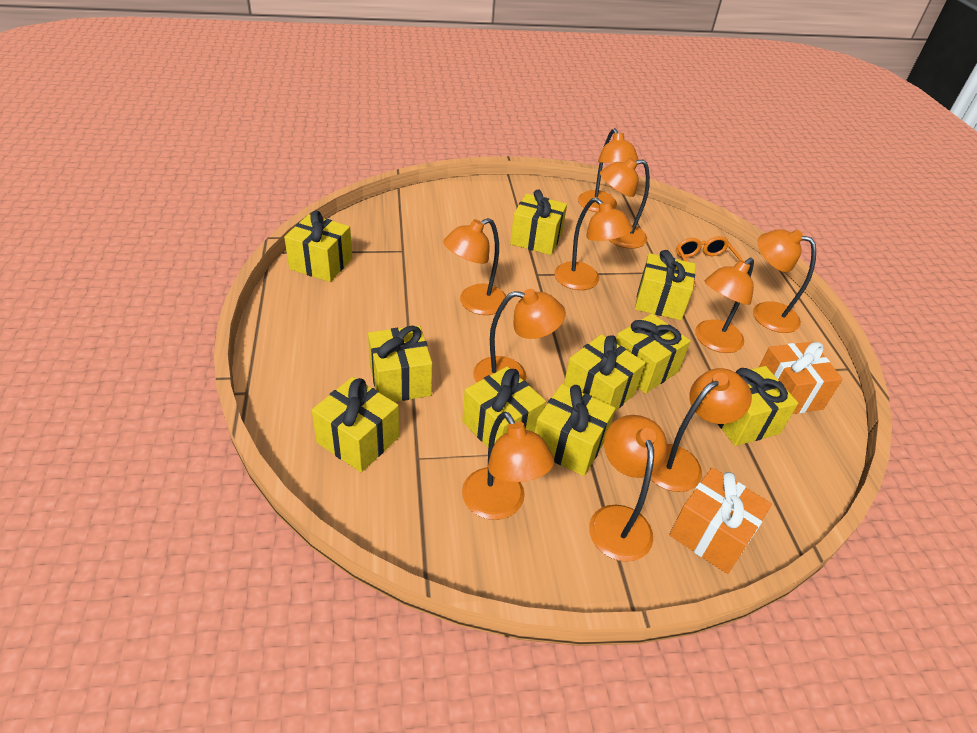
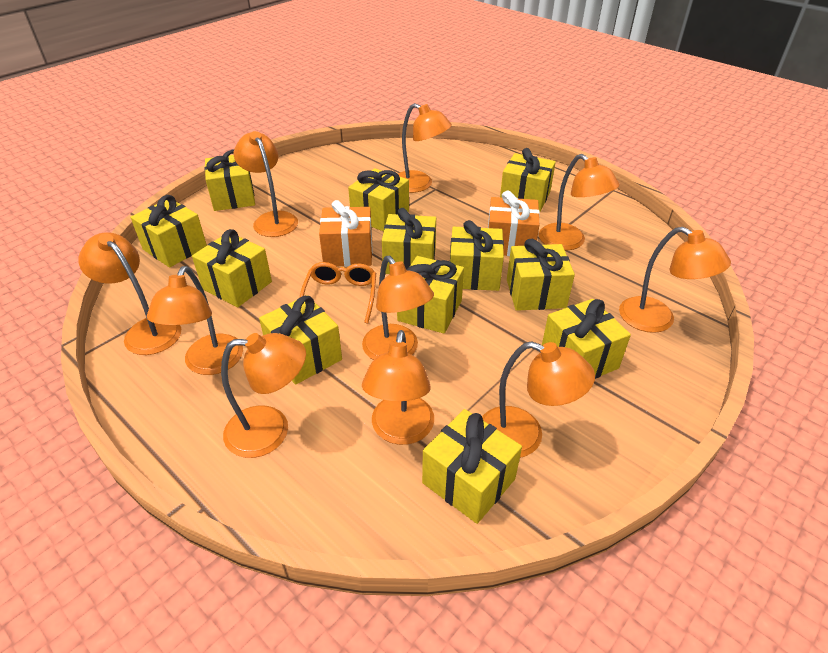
yellow gift: [284,210,352,282] [312,377,399,472] [368,326,432,402] [462,366,546,447] [510,189,567,255] [535,384,616,476] [564,334,645,411] [616,314,691,394] [635,250,696,320] [718,366,798,446] = 10 -> [130,195,207,268] [192,229,272,307] [205,150,255,211] [259,295,342,385] [348,168,409,232] [382,208,436,274] [397,256,464,334] [422,409,522,524] [450,220,504,291] [500,148,556,211] [507,239,575,311] [542,299,631,379] = 12

